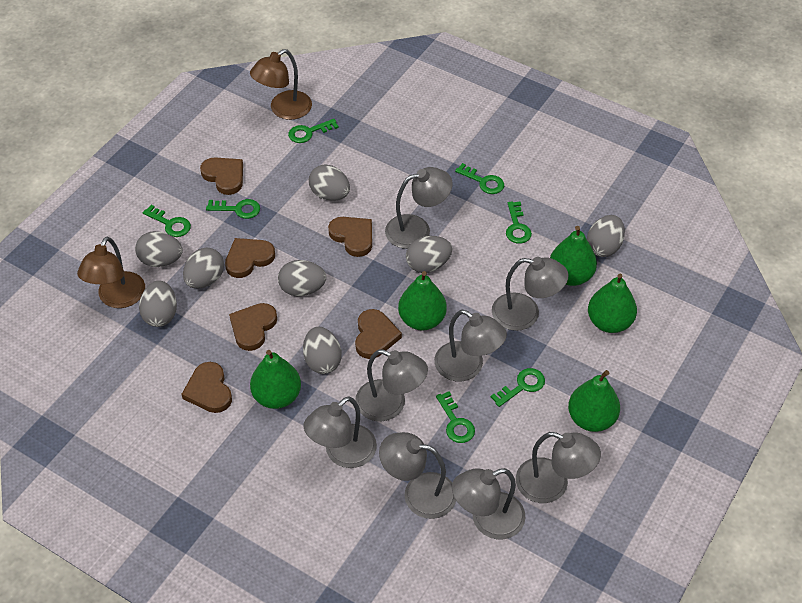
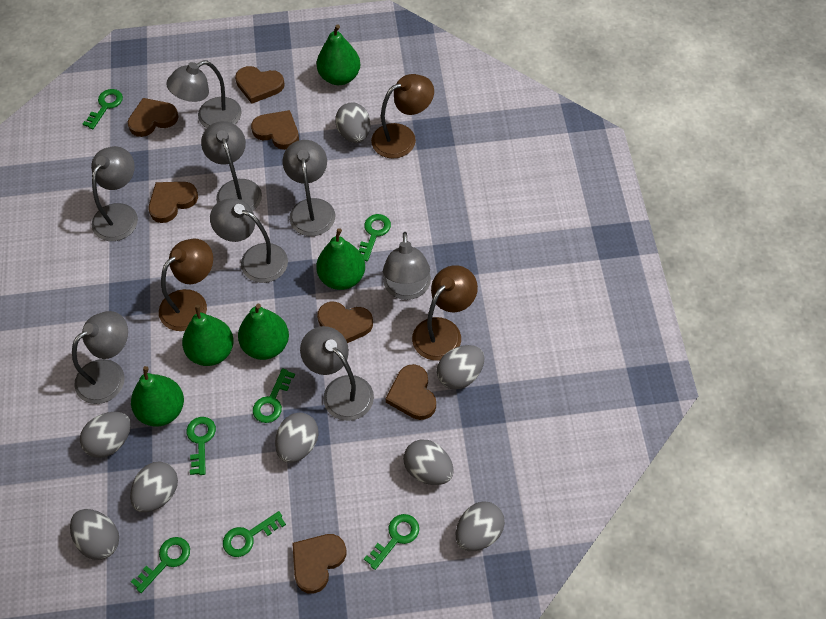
brown heart: [181,362,232,413] [200,157,243,195] [225,238,275,278] [229,303,277,351] [328,217,372,257] [355,309,402,359] = 6 -> [128,98,178,137] [149,182,198,223] [235,66,284,104] [251,110,299,150] [292,534,346,594] [317,302,373,343] [386,364,436,420] = 7
brown lamp: [77,236,145,308] [250,49,312,120] = 2 -> [159,238,213,331] [371,74,434,159] [412,265,478,361] = 3

